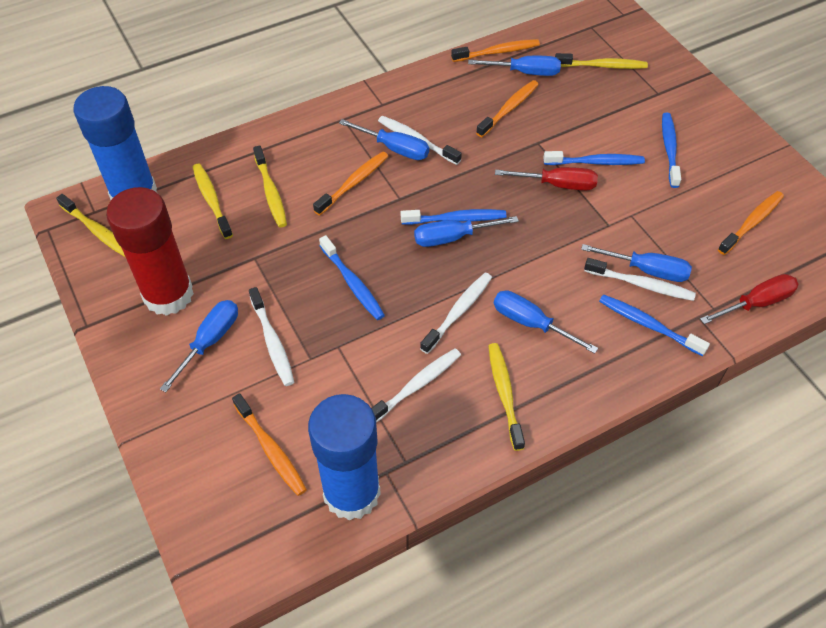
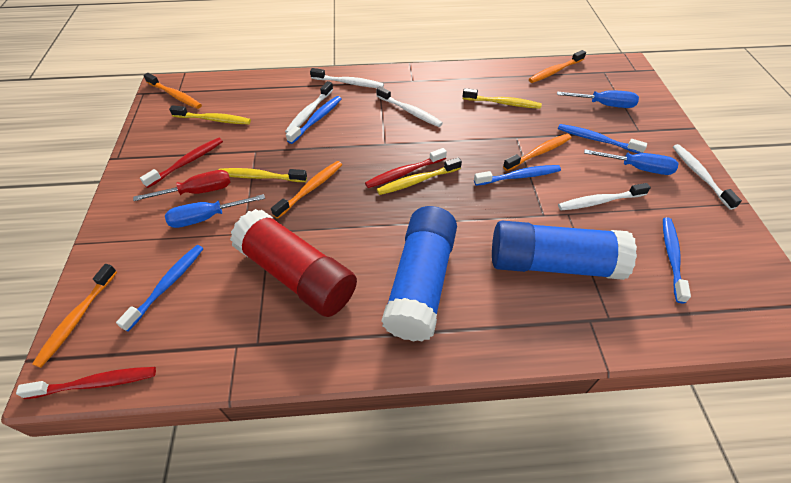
blue screwdriver: [160,300,238,392] [339,119,429,160] [414,216,519,247] [468,56,561,76] [494,290,598,354] [581,244,692,282] = 6 -> [165,194,265,228] [557,90,639,108] [584,149,679,175] = 3
red screwdriver: [495,167,598,190] [700,274,799,324] = 2 -> [133,170,231,201] = 1
red toothbrush: none = 0 -> [16,367,156,399] [140,138,223,188] [365,148,447,188] = 3
yellow toothbrush: [56,194,125,257] [192,164,233,239] [253,145,287,228] [488,343,525,451] [555,53,648,69] = 5 -> [169,105,251,124] [218,168,307,182] [377,157,462,195] [462,88,542,109] = 4

